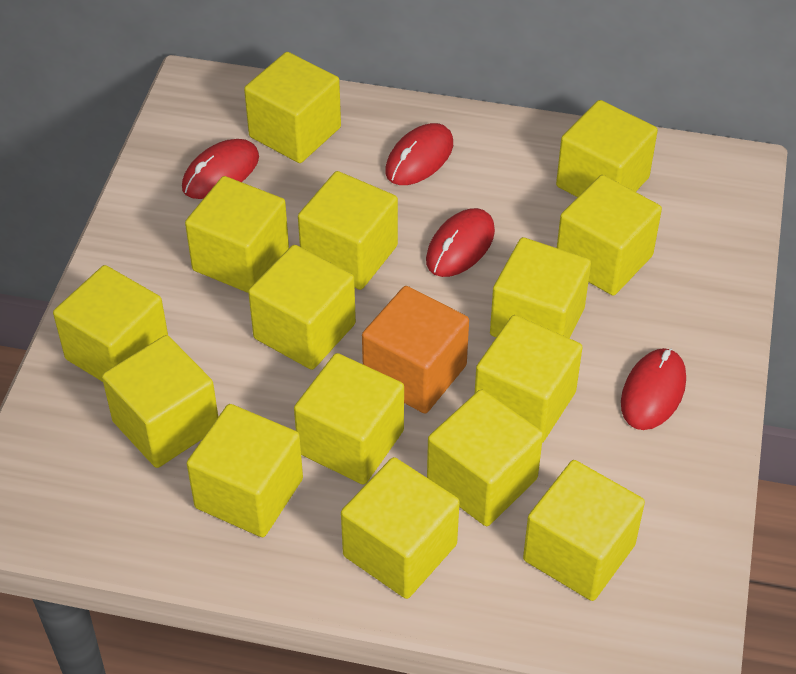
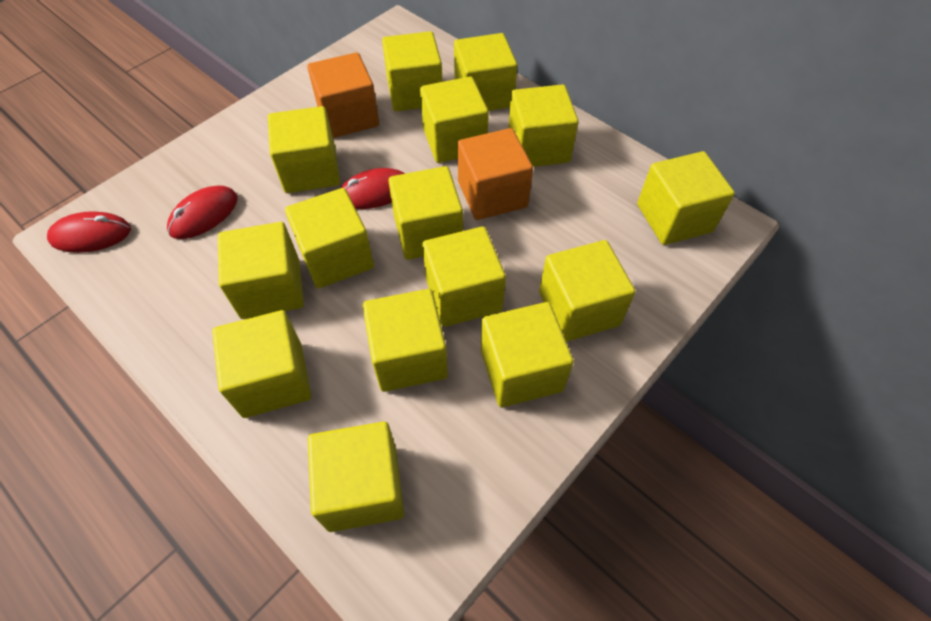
orange cube: [362,286,469,414] = 1 -> [307,52,379,138] [458,128,533,220] = 2
red mouse: [182,139,259,199] [385,123,453,185] [426,208,495,277] [621,348,686,430] = 4 -> [47,211,131,253] [167,185,238,239] [341,168,405,209] = 3

